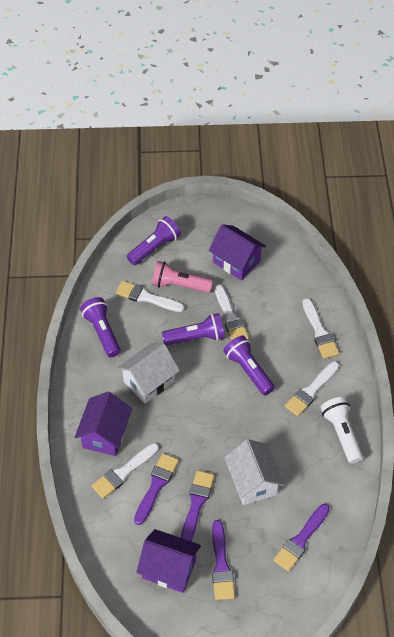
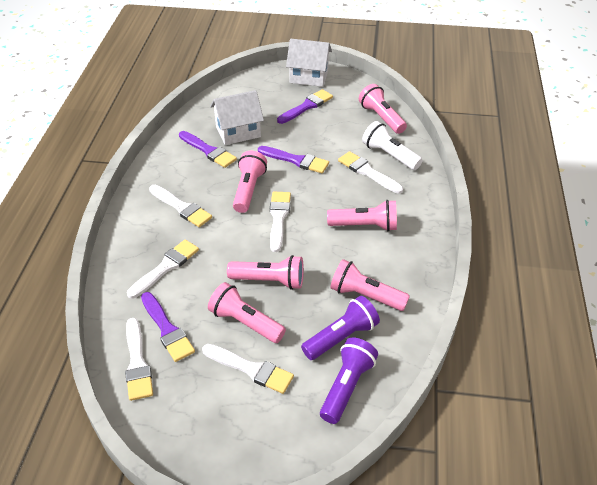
pink flashlight: [152,261,213,293] = 1 -> [208,282,286,343] [227,255,304,290] [233,151,267,213] [327,200,397,231] [330,259,410,311] [359,84,407,134] = 6
purple flashlight: [80,297,121,357] [127,216,181,265] [162,313,225,345] [223,336,275,395] = 4 -> [301,296,380,360] [320,338,378,424] = 2
purple house: [75,392,132,456] [137,529,201,593] [208,224,266,281] = 3 -> none = 0
white brush: [92,443,159,499] [116,281,185,312] [215,284,249,340] [285,361,339,416] [302,298,339,359] = 5 -> [125,318,153,401] [127,239,199,298] [149,185,212,227] [202,344,294,394] [270,192,291,252] [338,151,403,194] = 6

